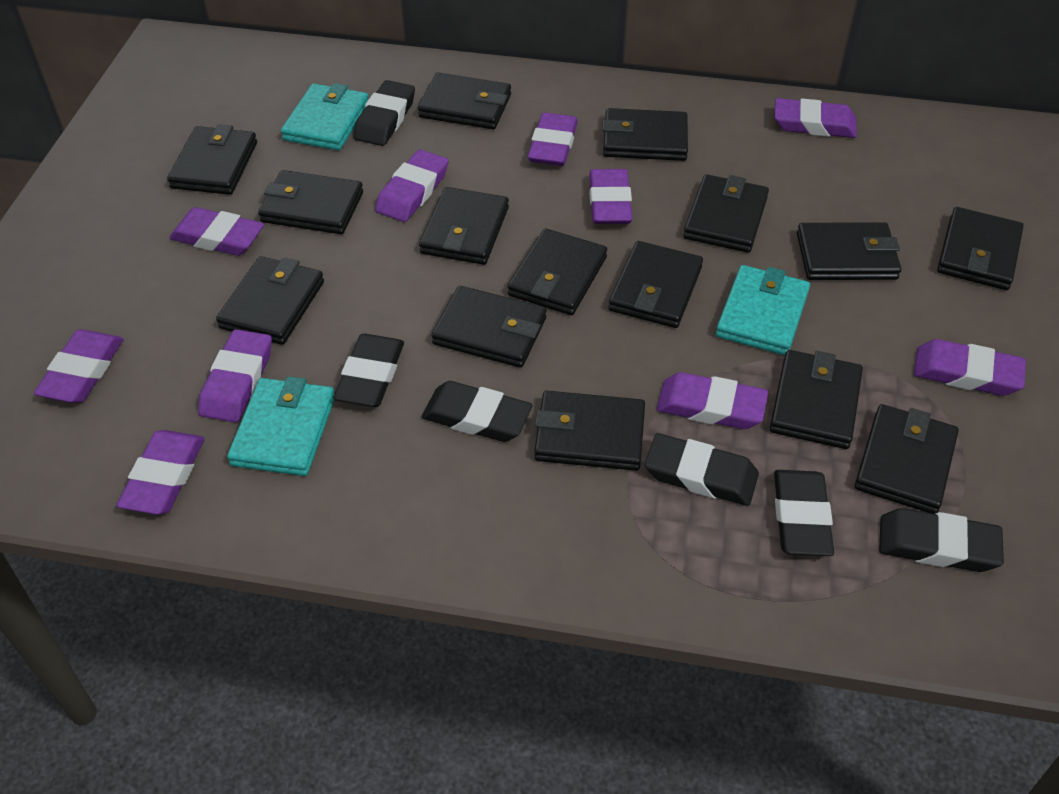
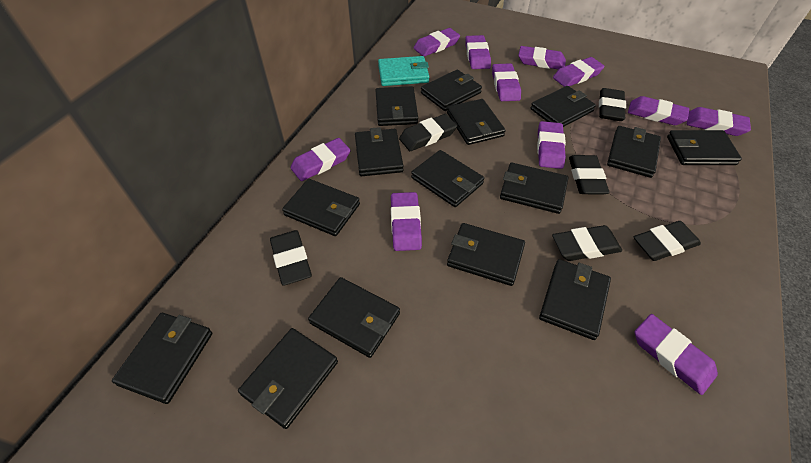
purple eraser: [34,329,123,403] [116,430,205,515] [169,207,264,256] [198,329,272,423] [375,149,448,222] [527,112,578,166] [589,169,632,224] [657,372,768,429] [774,98,857,138] [914,339,1026,396] = 10 -> [290,138,351,181] [391,192,422,251] [414,28,460,57] [465,35,491,69] [492,63,521,101] [518,46,566,70] [537,121,566,169] [553,57,605,87] [628,96,689,125] [635,314,718,395] [687,107,751,136] = 11
turquoise wallet: [227,376,334,476] [281,83,369,150] [716,265,810,355] = 3 -> [378,56,429,86] = 1

